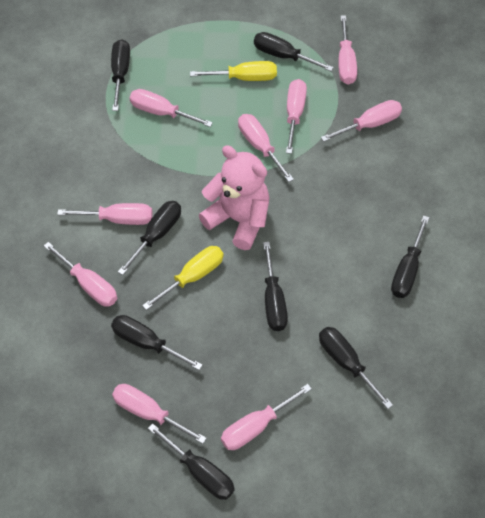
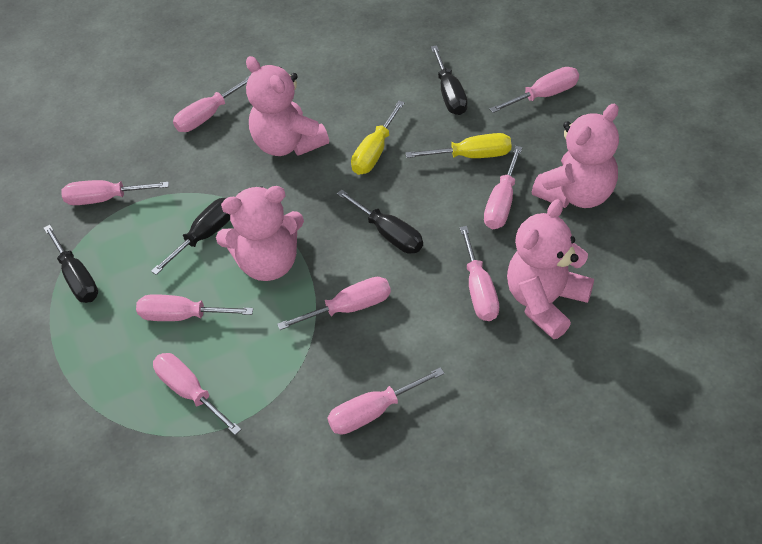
black screwdriver: [111,39,130,111] [111,315,203,370] [118,201,181,275] [148,423,235,500] [254,32,334,71] [263,242,288,331] [319,327,393,409] [391,215,429,298] = 8 -> [44,225,98,303] [151,198,230,275] [337,190,423,254] [431,45,468,115] = 4
pink teddy bear: [199,145,269,250] = 1 -> [216,186,304,281] [246,56,329,156] [507,199,594,339] [532,104,619,208] = 4

